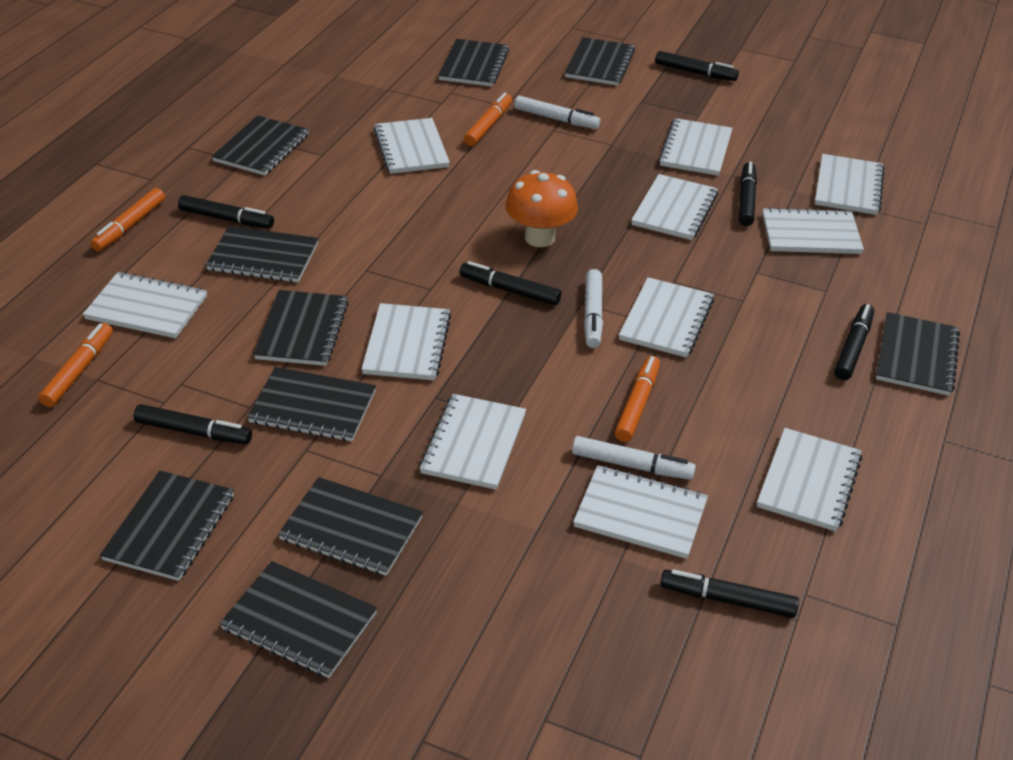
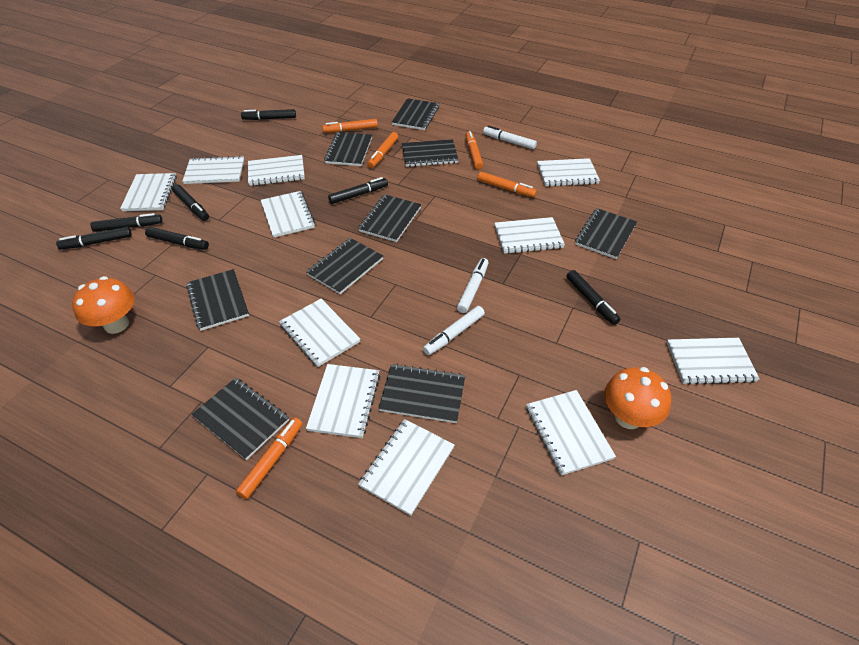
black notebook: [100,470,234,581] [206,226,319,282] [212,115,309,175] [220,561,377,678] [247,367,376,441] [254,290,349,366] [278,477,423,576] [438,39,509,87] [565,37,635,86] [876,312,960,396] = 10 -> [186,269,249,331] [191,378,289,460] [306,238,383,294] [324,132,372,166] [358,194,422,242] [378,364,465,423] [392,98,439,130] [402,139,459,167] [575,208,637,259] = 9
orange marker: [39,323,113,407] [91,188,165,251] [464,92,512,146] [615,356,660,442] = 4 -> [236,417,303,499] [322,119,378,133] [368,132,398,168] [466,131,483,170] [478,172,537,197] = 5
orange mushroom: [505,170,578,247] = 1 -> [72,276,135,334] [604,367,671,429] = 2

